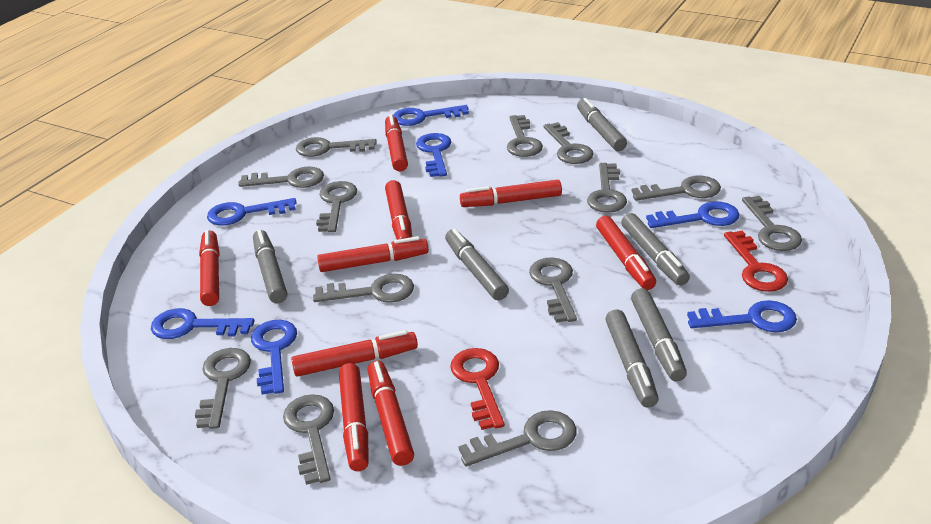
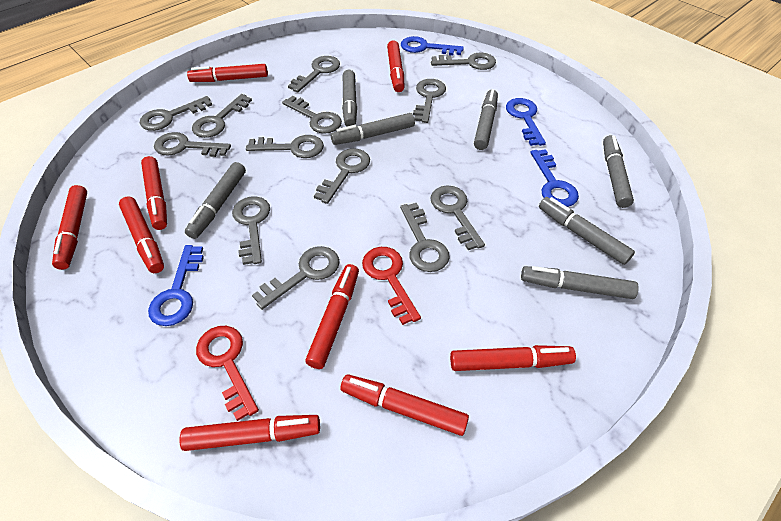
blue key: [151,308,255,339] [207,198,297,226] [251,320,297,395] [393,105,469,126] [416,133,451,177] [646,201,740,228] [687,300,797,332] = 7 -> [148,245,204,326] [401,36,464,55] [506,98,546,146] [530,149,579,207] = 4
grey marker: [253,229,287,303] [445,229,509,301] [577,98,627,151] [606,309,659,408] [621,213,690,286] [631,288,687,381] = 6 -> [185,162,246,239] [331,113,415,145] [342,70,357,126] [474,89,498,150] [521,266,639,299] [539,197,635,265] [603,135,634,208] = 7

